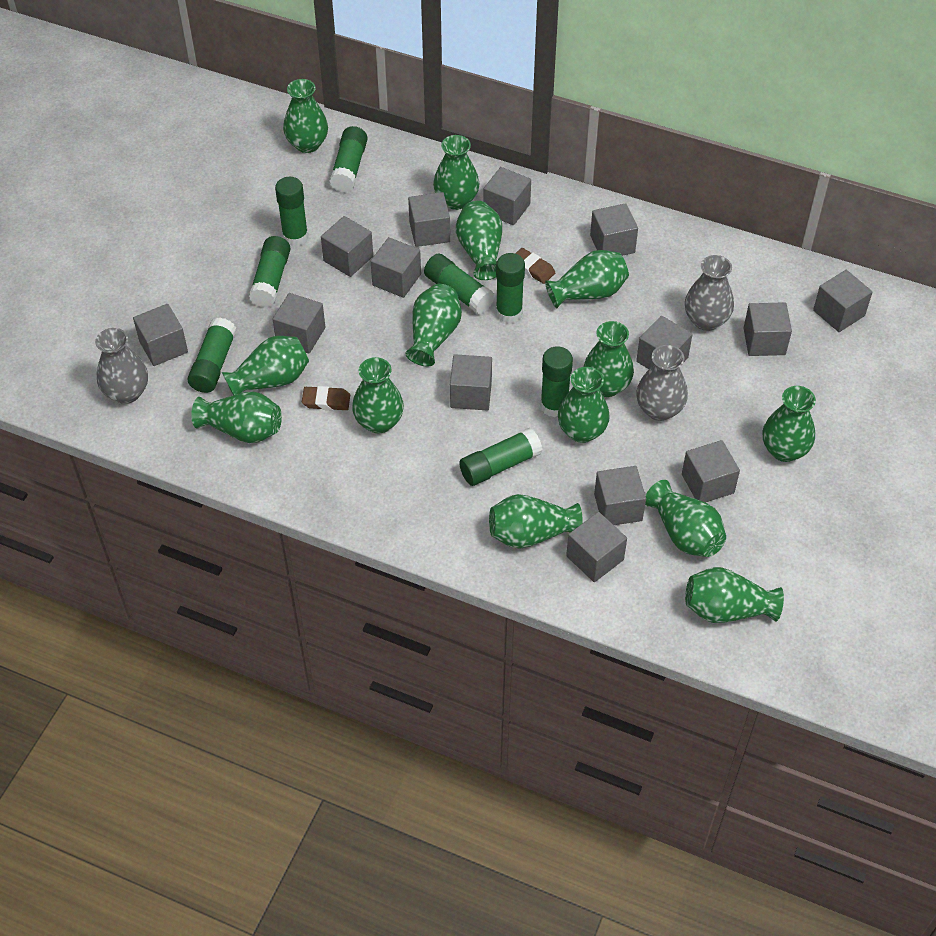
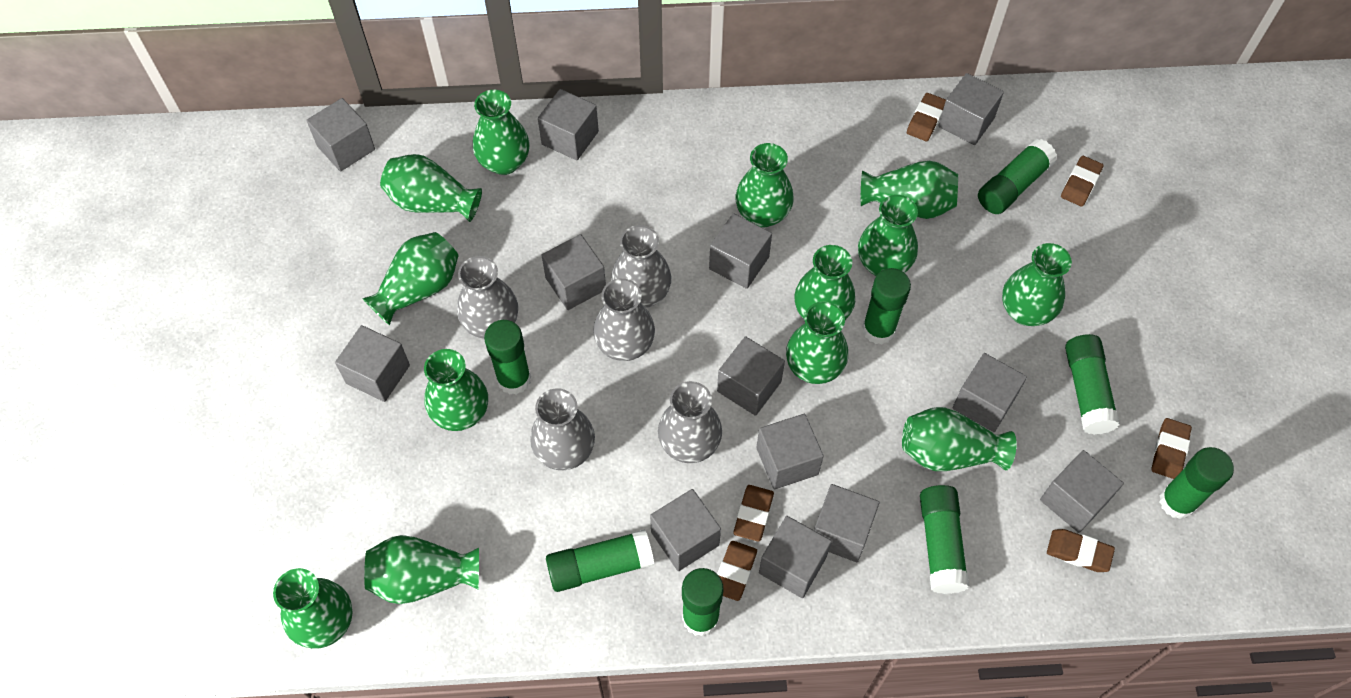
brown eraser: [302,386,350,411] [515,248,555,284] = 2 -> [717,541,757,601] [733,485,774,542] [907,93,946,141] [1047,529,1115,572] [1061,156,1104,206] [1151,418,1192,479] = 6
green vase: [191,392,282,443] [222,336,309,395] [283,79,328,153] [352,357,404,434] [405,284,462,367] [433,135,480,210] [456,201,502,280] [489,494,583,549] [545,250,629,308] [558,367,610,443] [583,321,634,397] [645,480,726,557] [685,567,784,623] [762,386,816,462] = 14 -> [273,568,352,649] [362,232,459,325] [364,535,479,604] [380,154,482,222] [424,349,488,431] [473,90,529,175] [735,143,794,228] [786,302,848,384] [794,245,855,320] [858,195,918,276] [861,161,958,219] [902,407,1017,471] [1002,243,1072,326] = 13
grey cube: [133,304,188,366] [272,293,325,354] [321,216,373,277] [371,237,421,298] [408,192,450,247] [450,354,492,410] [483,167,531,225] [566,512,627,582] [590,203,638,256] [594,466,646,525] [636,316,693,369] [682,440,740,503] [744,302,792,356] [813,270,873,332] = 14 -> [306,98,375,172] [335,325,410,402] [538,89,599,160] [542,234,606,310] [650,489,721,571] [709,213,772,289] [717,336,785,416] [756,414,824,489] [759,516,832,598] [814,484,879,562] [938,73,1004,145] [952,353,1027,432] [1040,450,1124,533] = 13
grey vase: [95,328,148,404] [636,345,688,421] [685,255,734,331] = 3 -> [457,256,518,339] [530,388,595,470] [593,278,655,361] [611,225,671,308] [658,381,722,463] = 5

